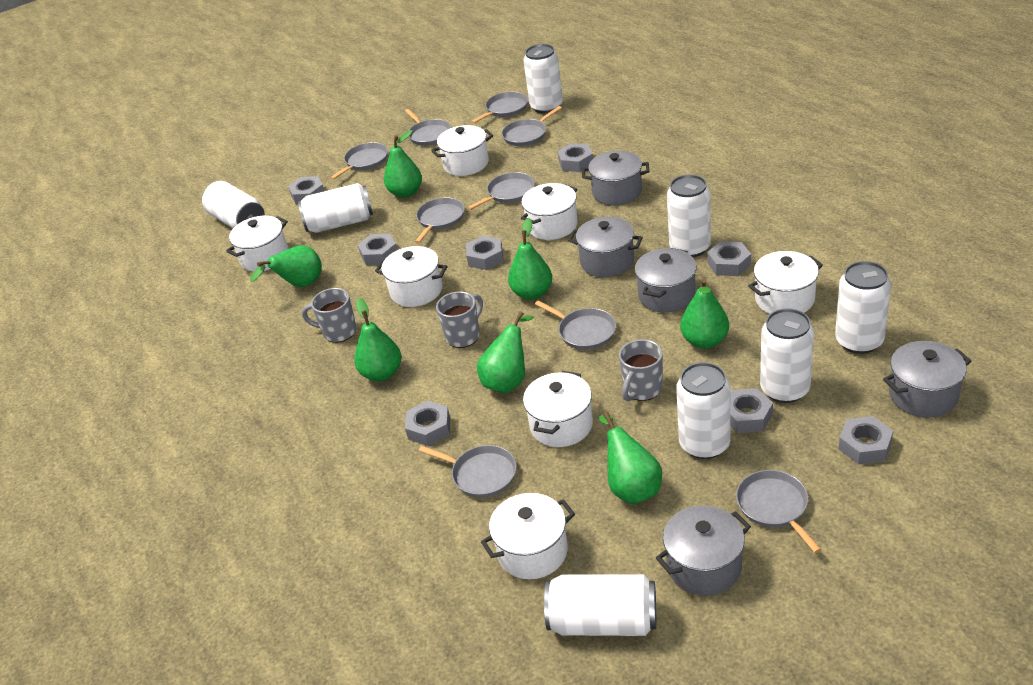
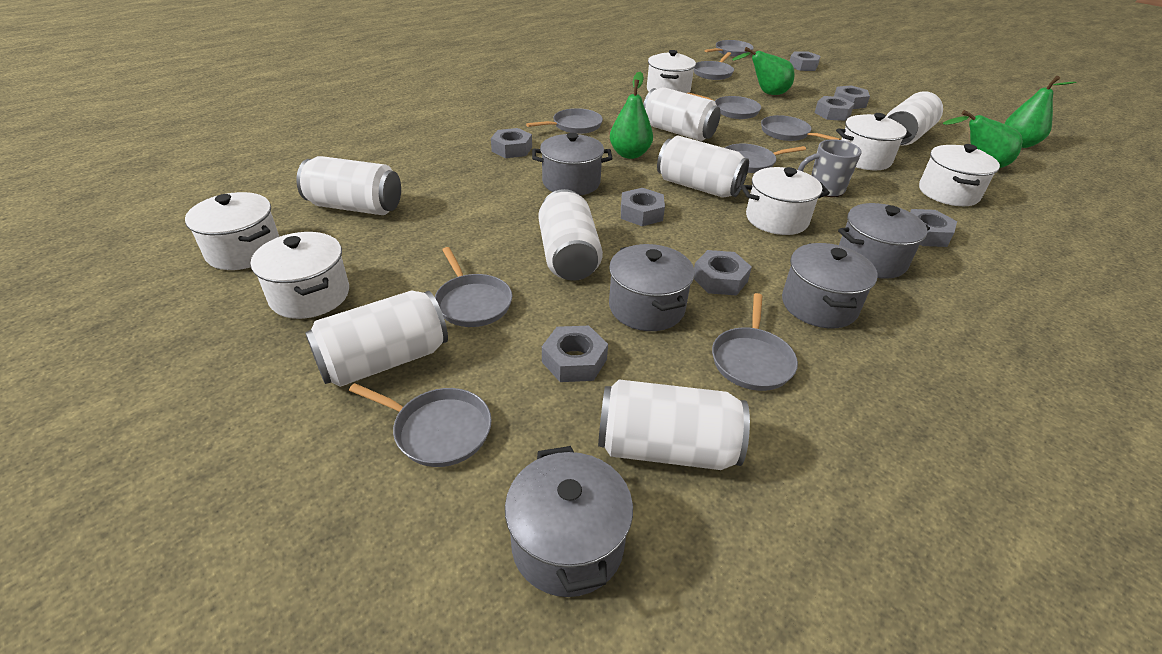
green pear: [250,245,322,287] [354,298,402,381] [384,130,422,198] [477,311,534,393] [508,218,552,300] [599,412,662,504] [680,278,729,349] = 7 -> [610,72,653,159] [732,47,795,95] [943,110,1023,168] [1004,76,1076,148] = 4
grey mug: [302,288,356,343] [436,291,483,348] [619,339,663,402] = 3 -> [798,139,862,197] = 1
white can: [202,181,265,228] [298,183,373,233] [524,44,563,113] [544,574,656,636] [667,175,711,257] [676,362,731,459] [760,308,814,403] [835,261,891,354] = 8 -> [296,156,401,215] [305,290,448,387] [538,189,603,281] [598,380,750,470] [643,87,721,141] [657,135,749,198] [886,91,943,146] = 7
white pot: [226,216,289,272] [375,246,448,307] [431,125,493,176] [481,493,575,579] [521,183,578,240] [523,371,593,447] [748,251,823,314] = 7 -> [185,192,279,270] [251,232,349,319] [647,50,696,93] [741,167,830,235] [836,113,912,170] [919,144,1000,206] = 6

